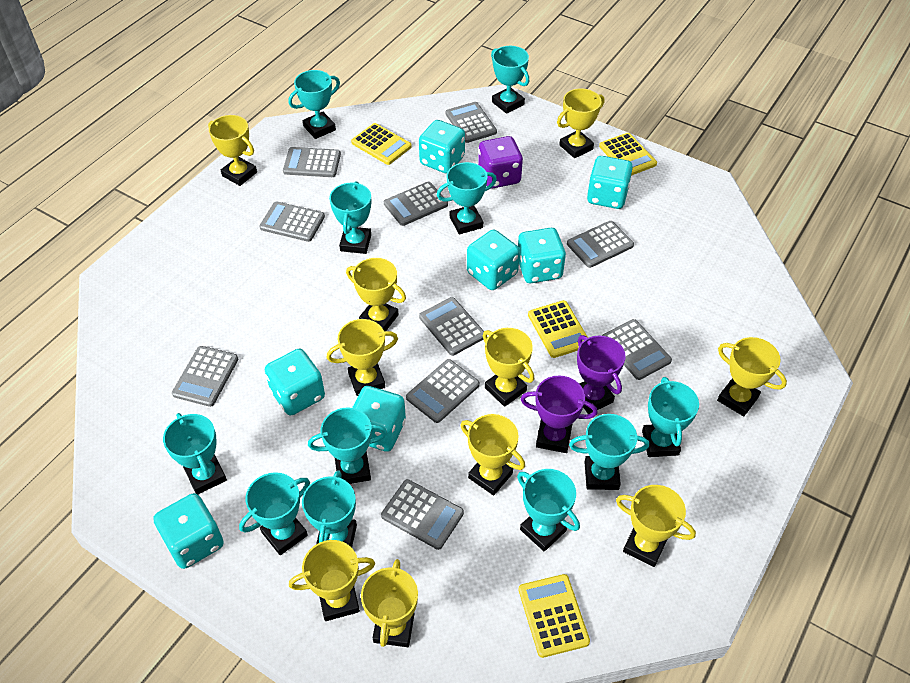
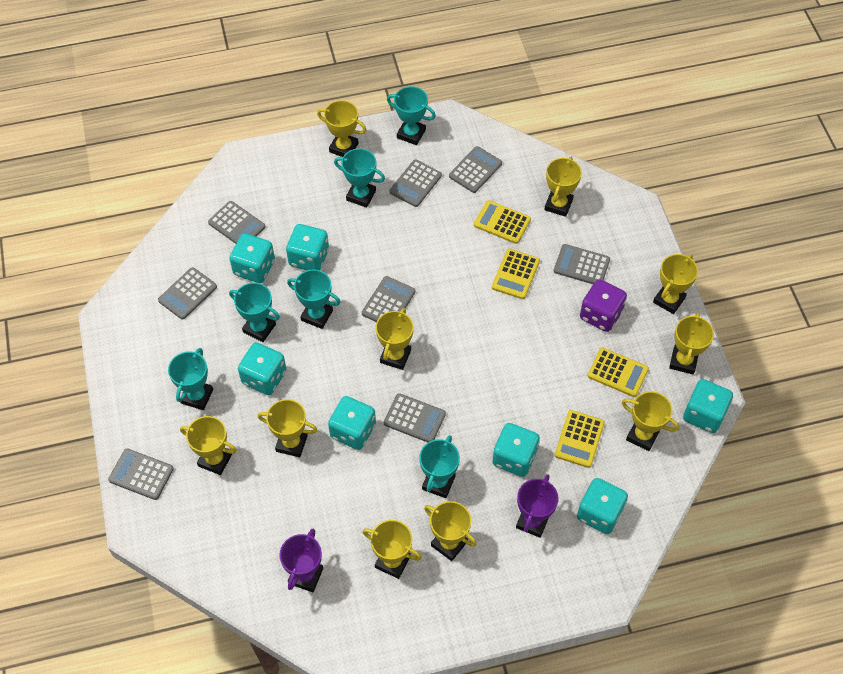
grey calculator: [172,346,238,407] [259,201,325,242] [283,147,341,177] [381,479,464,550] [384,182,448,226] [406,359,480,423] [419,297,484,356] [446,102,497,143] [567,221,634,268] [602,319,672,380] = 10 -> [108,448,174,500] [158,267,217,320] [208,201,265,244] [362,276,415,322] [384,393,446,442] [390,160,442,207] [449,146,502,193] [554,244,610,284] = 8
turquoise trophy: [163,413,227,495] [239,472,310,555] [288,70,340,139] [302,470,357,548] [308,407,387,484] [329,181,371,254] [436,162,497,234] [491,46,529,114] [517,469,580,551] [569,414,649,490] [642,377,699,457] = 11 -> [168,348,213,410] [229,282,280,342] [287,269,341,329] [334,148,385,208] [387,86,436,145] [419,435,460,498] = 6

